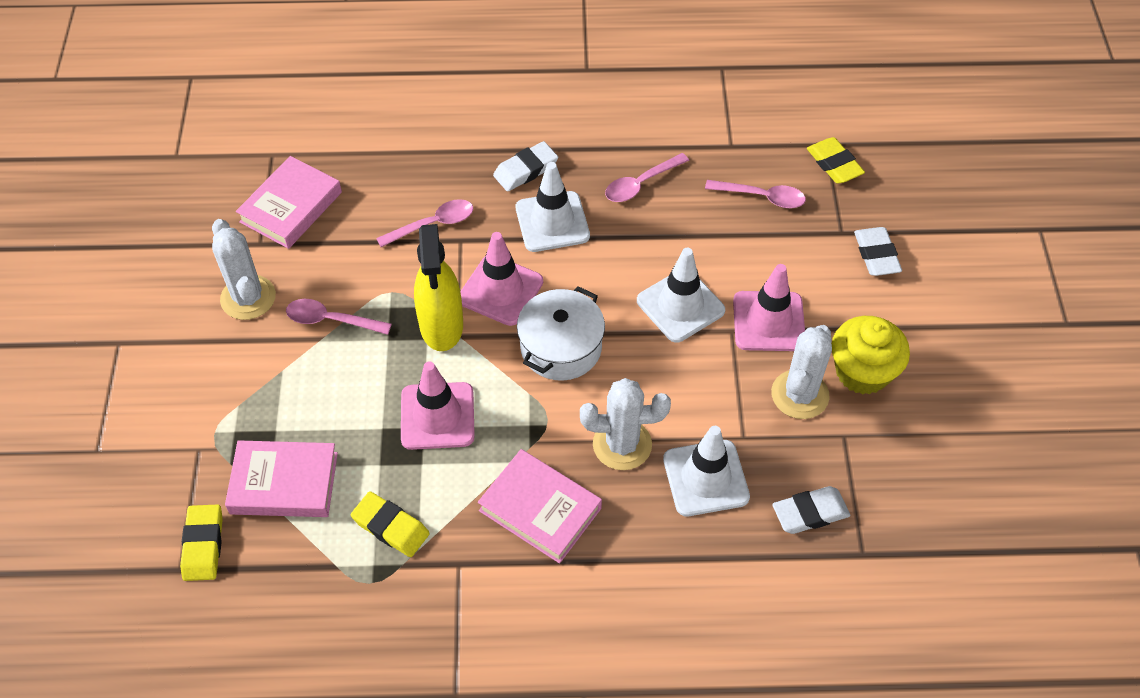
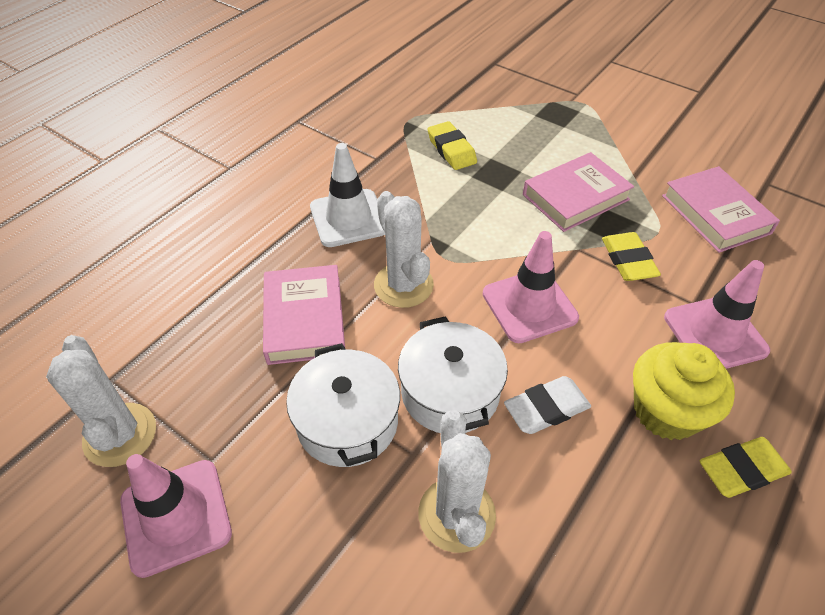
pink spoon: [286,299,392,335] [376,199,473,247] [605,153,689,202] [705,180,806,208] = 4 -> none = 0
white eraser: [493,141,558,192] [772,486,850,534] [854,227,902,276] = 3 -> [504,376,591,434] = 1
white pot: [517,286,605,381] = 1 -> [286,343,400,467] [398,316,508,433] = 2
white traffic cone: [516,162,590,252] [637,248,725,343] [663,426,750,516] = 3 -> [310,143,385,247] = 1
yellow spray bottle: [414,224,463,351] = 1 -> none = 0

